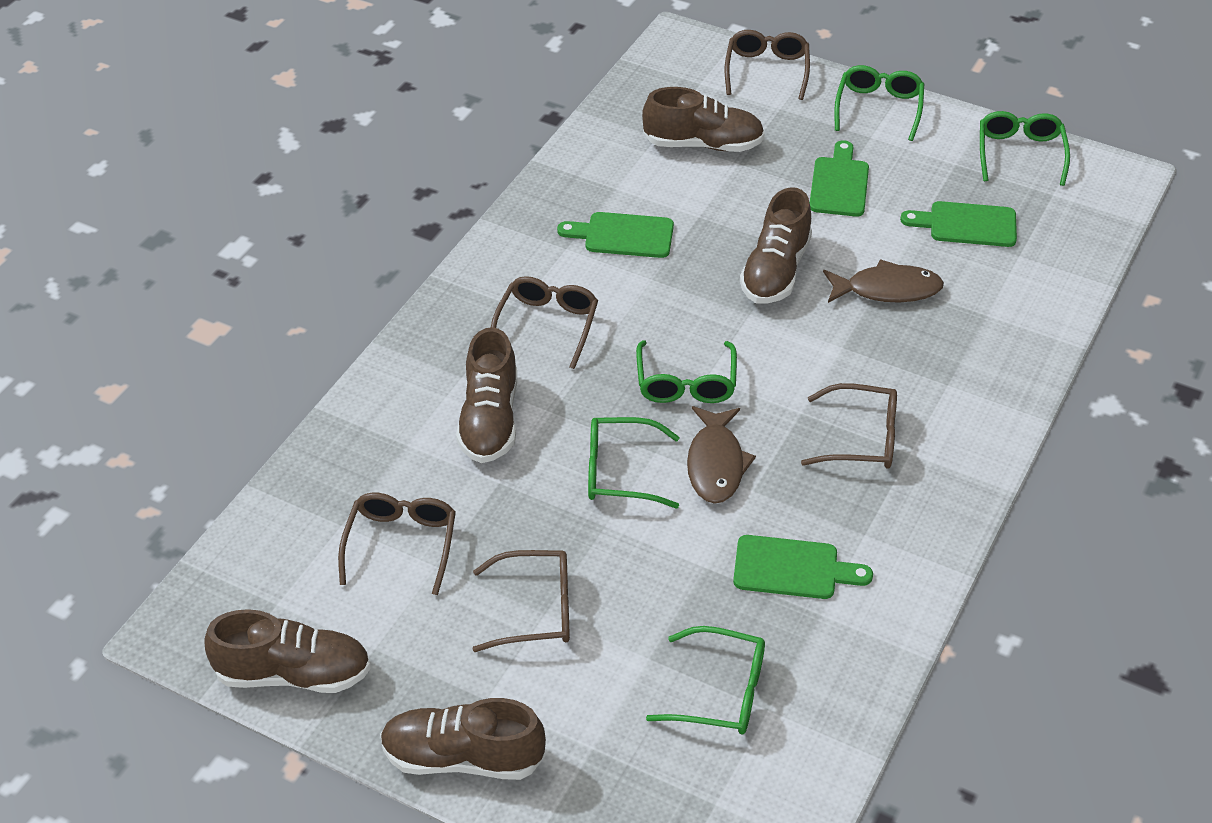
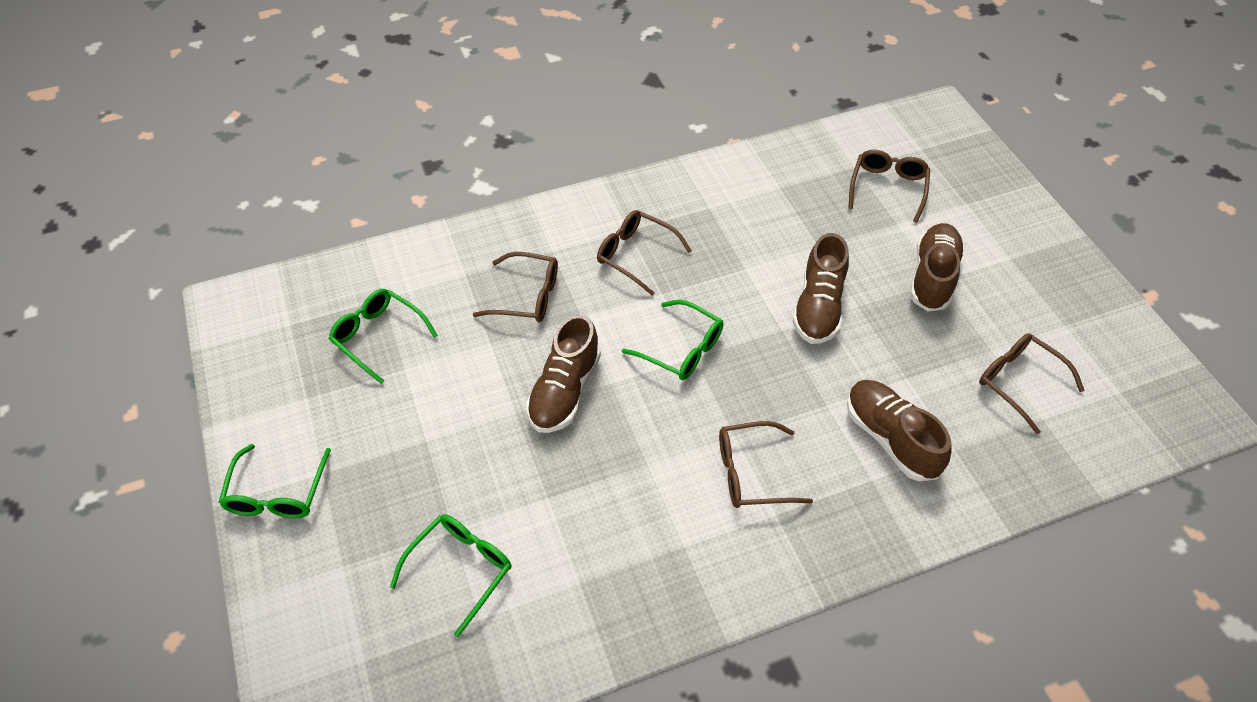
brown fish: [687,406,756,504] [823,259,944,303] = 2 -> none = 0
brown shoe: [204,609,371,693] [380,698,546,780] [456,327,517,463] [642,87,765,152] [740,187,812,304] = 5 -> [526,314,601,433] [793,233,849,344] [847,380,952,481] [910,223,965,311] = 4
green cutting board: [557,212,674,258] [733,535,873,599] [810,140,869,217] [900,201,1017,247] = 4 -> none = 0
green glasses: [588,417,680,508] [636,340,737,403] [646,626,765,734] [834,65,924,141] [980,111,1070,186] = 5 -> [218,444,331,518] [329,289,438,384] [390,514,511,637] [622,300,724,380] = 4

